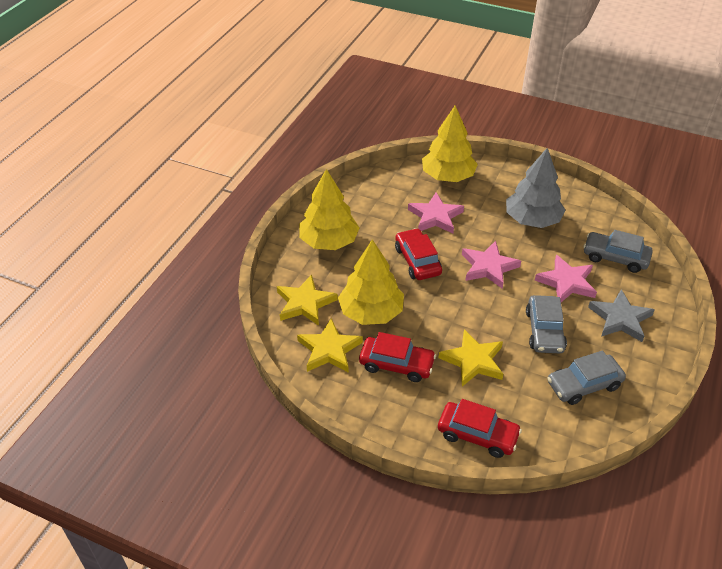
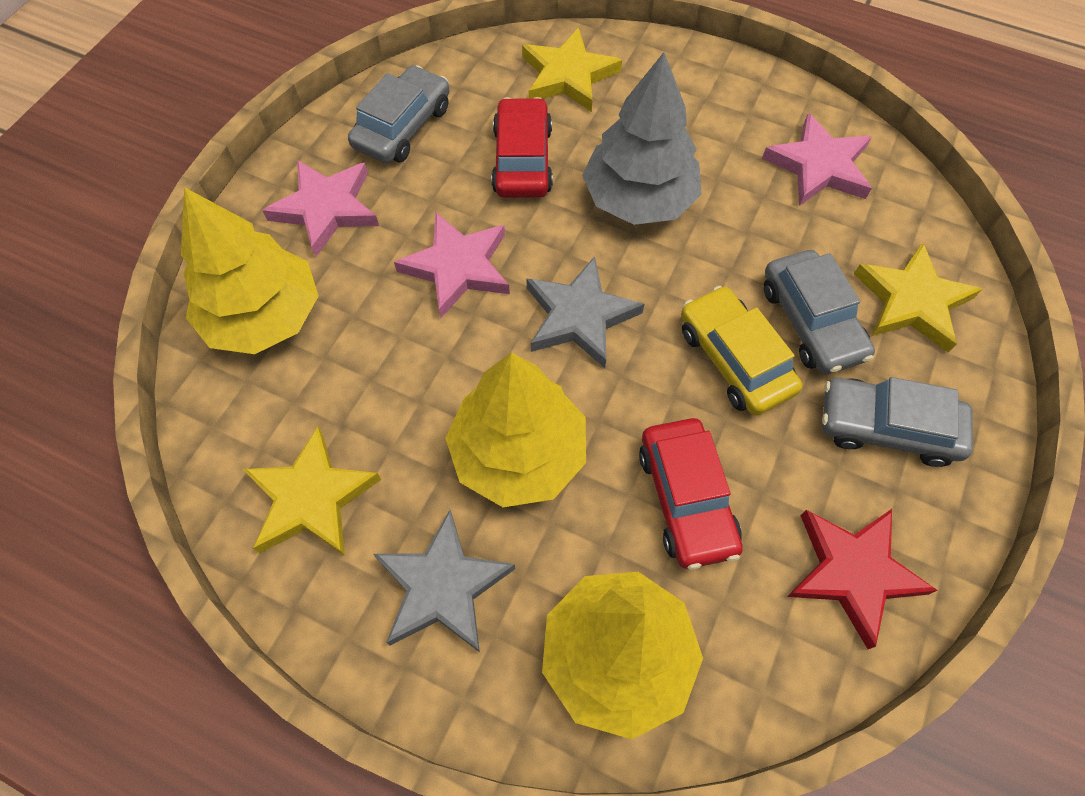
grey star: [588,289,655,342] = 1 -> [373,510,515,652] [526,256,644,368] = 2
red car: [359,332,436,382] [395,228,442,280] [438,399,522,458] = 3 -> [491,97,553,198] [639,418,743,570] = 2
red star: none = 0 -> [787,509,938,649] = 1
yellow car: none = 0 -> [681,286,802,416] = 1

